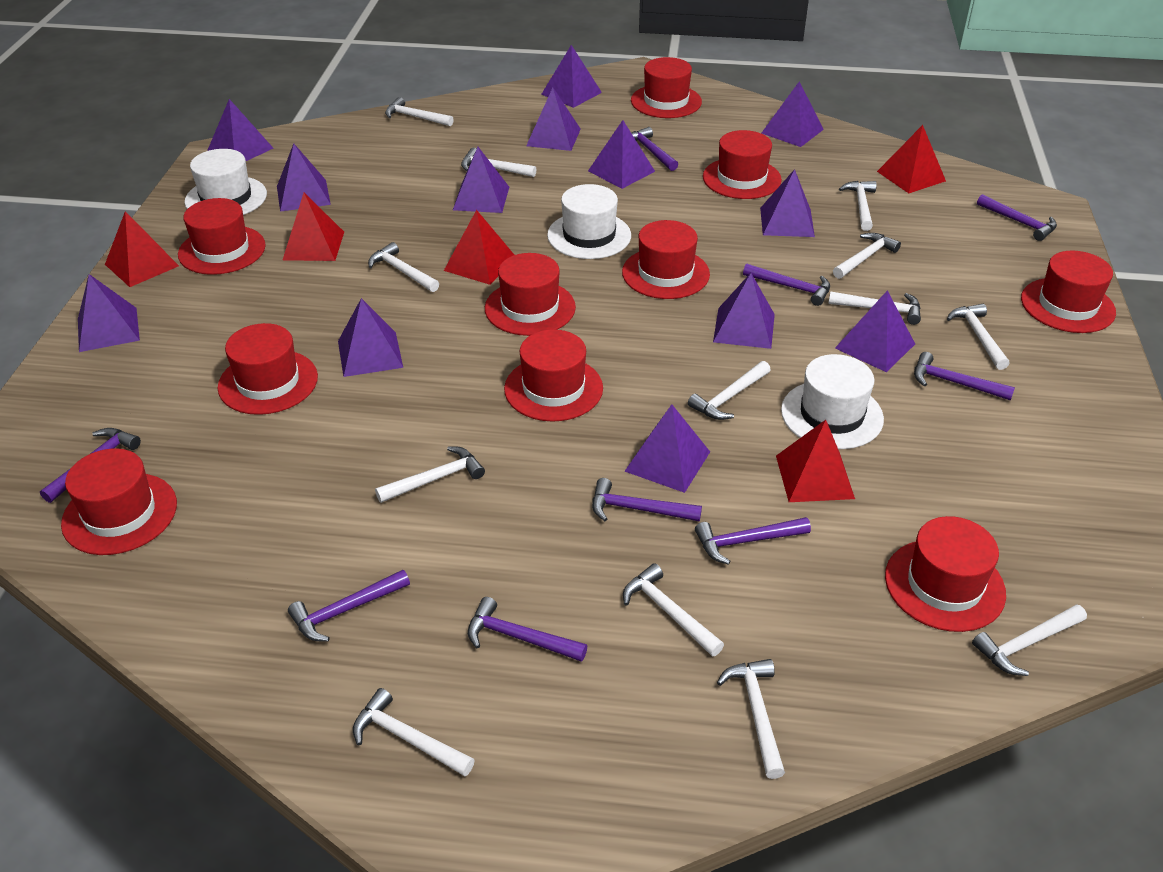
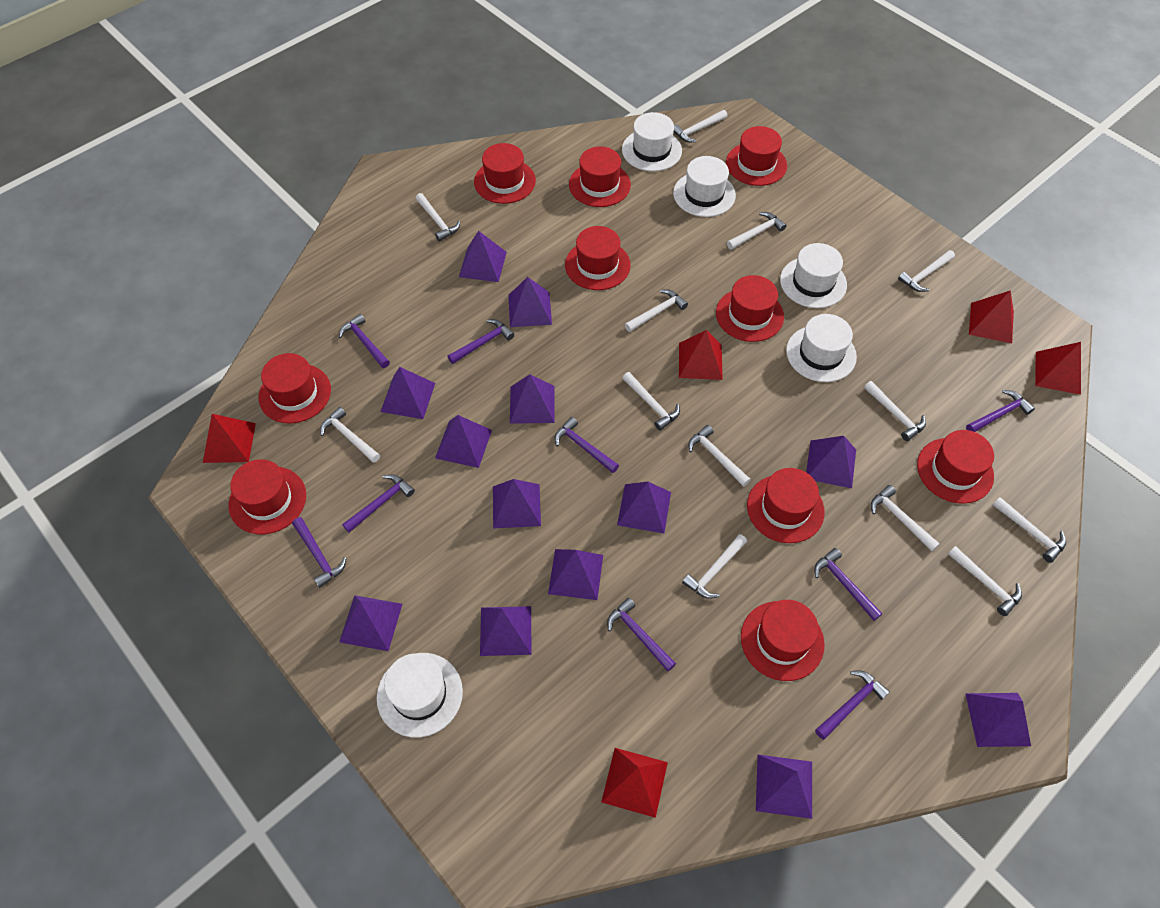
white hat: [185,149,267,215] [547,184,631,259] [781,354,884,449] = 3 -> [377,653,463,738] [622,112,682,172] [673,156,736,217] [780,243,847,308] [786,314,857,382] = 5

